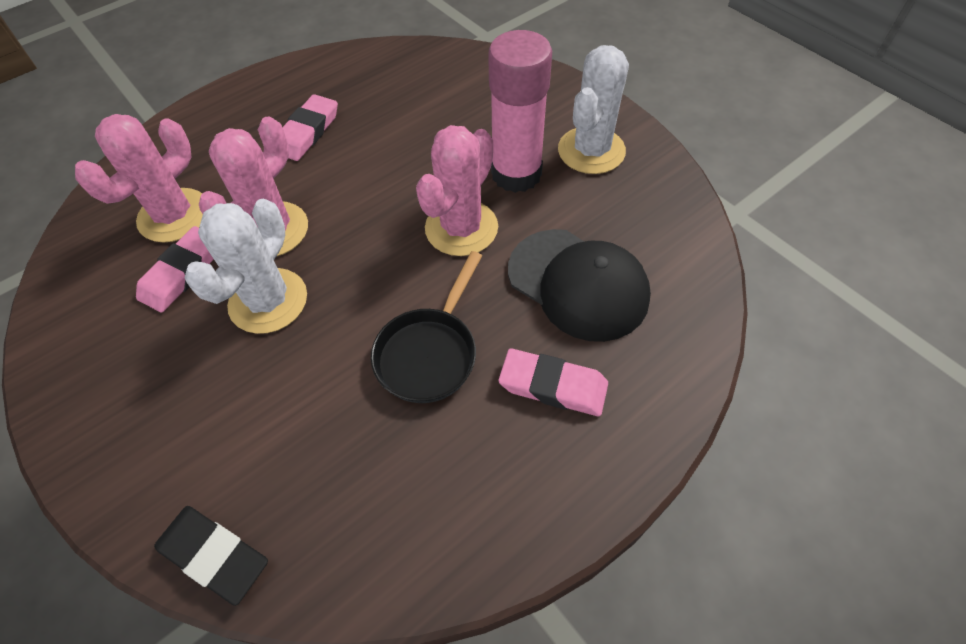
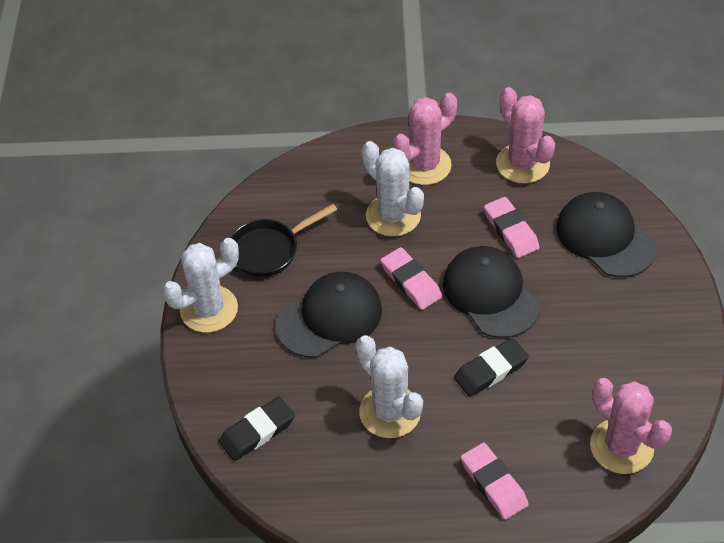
black cap: [508,229,651,342] = 1 -> [275,272,382,358] [443,246,540,338] [556,192,656,277] = 3
black eraser: [154,506,268,606] = 1 -> [219,397,295,461] [454,338,529,397] = 2
pink glue stick: [488,30,552,193] = 1 -> none = 0
white cactus: [185,199,307,334] [558,45,629,174] = 2 -> [162,238,239,333] [356,335,423,438] [362,141,424,237] = 3

